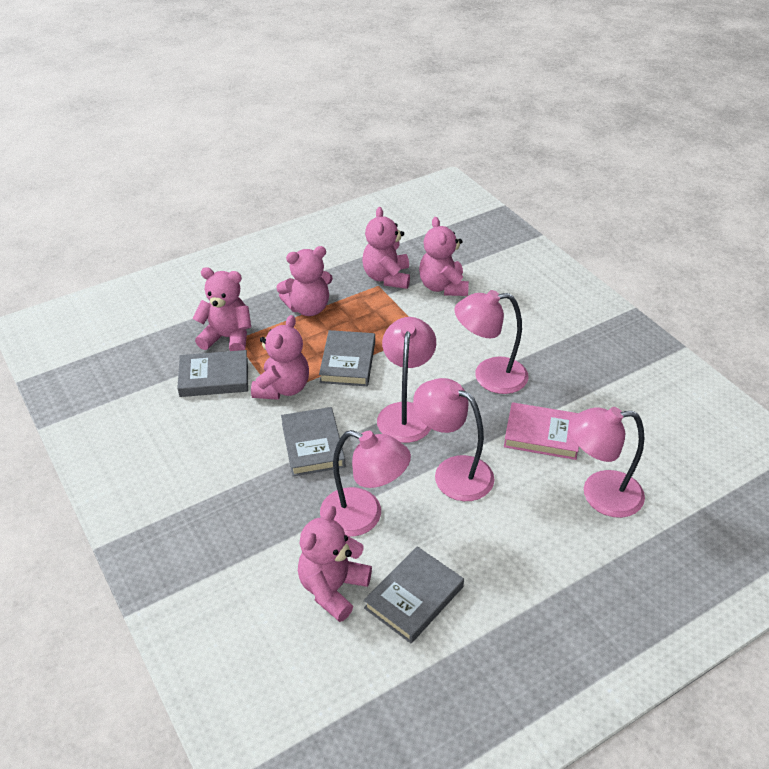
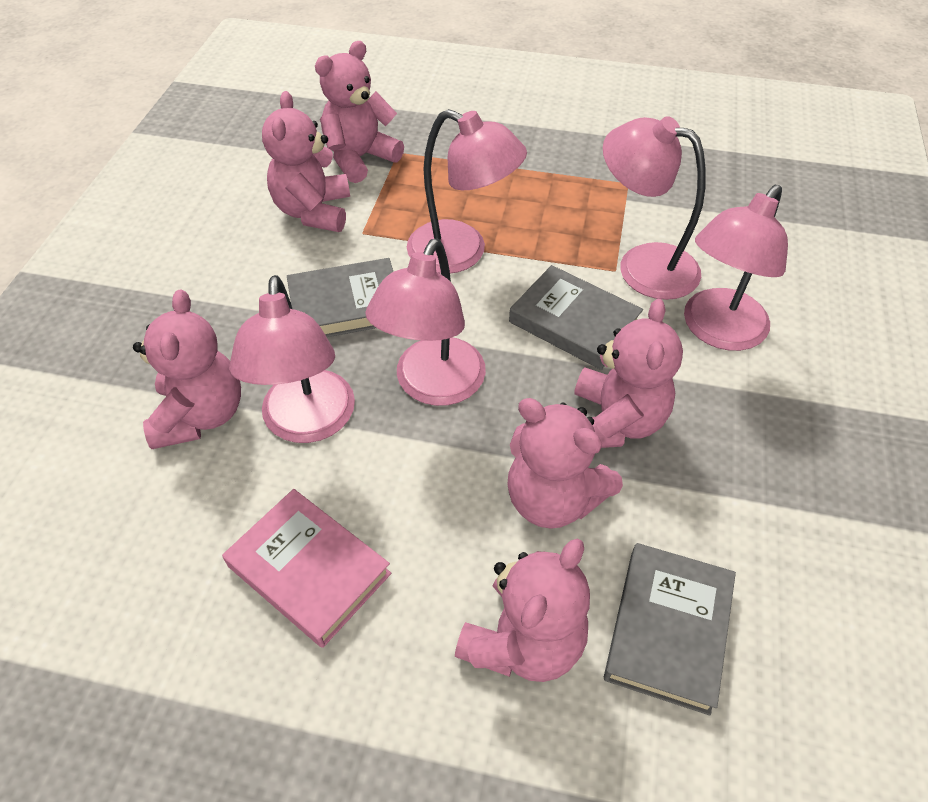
grey book: [178,350,248,397] [281,407,345,476] [319,330,375,386] [364,546,464,643] = 4 -> [287,258,393,337] [509,265,643,370] [604,543,736,715] = 3

